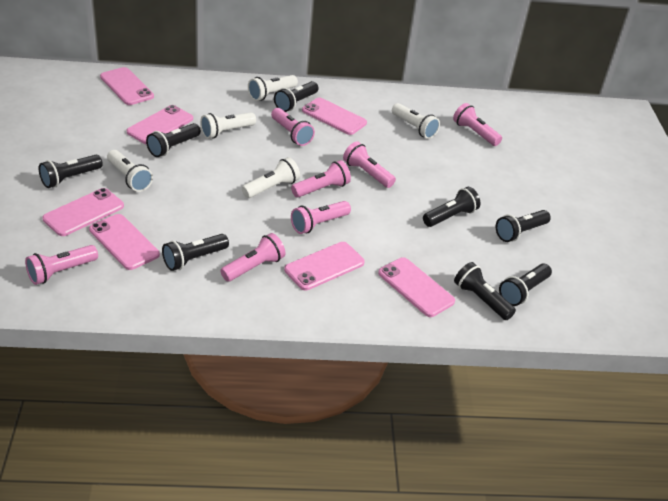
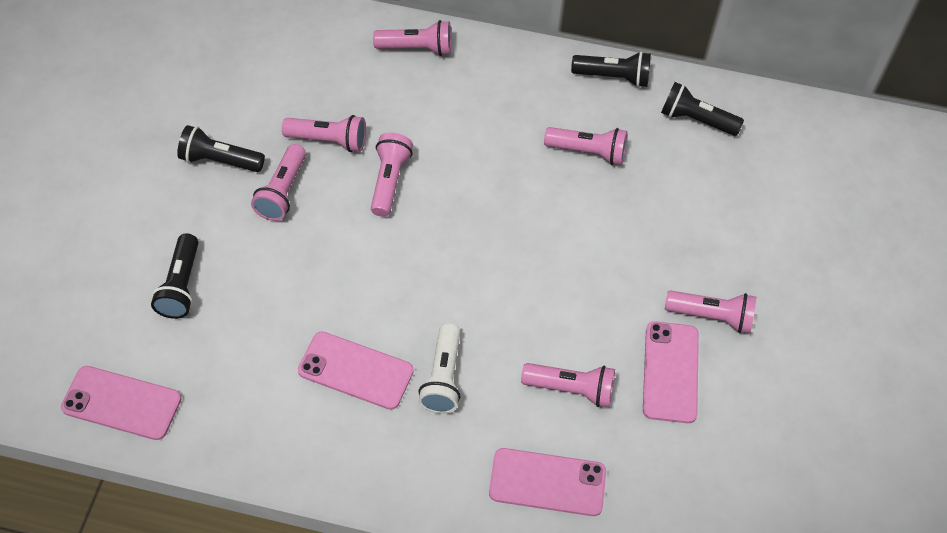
black flashlight: [39,155,103,188] [146,123,201,157] [162,234,229,271] [274,81,318,112] [423,187,480,227] [454,262,516,320] [496,210,551,242] [499,263,552,306] = 8 -> [151,233,198,319] [177,125,265,172] [571,51,651,87] [661,82,744,136] = 4
pink phone: [42,188,124,236] [89,214,160,270] [100,67,154,105] [127,105,193,145] [284,242,365,291] [302,98,367,135] [378,257,455,317] = 7 -> [61,366,182,440] [298,332,414,410] [489,448,606,516] [643,321,699,423] = 4
white flashlight: [107,150,153,192] [200,112,256,139] [242,157,300,198] [248,75,298,101] [392,103,440,139] = 5 -> [418,323,460,414] = 1

